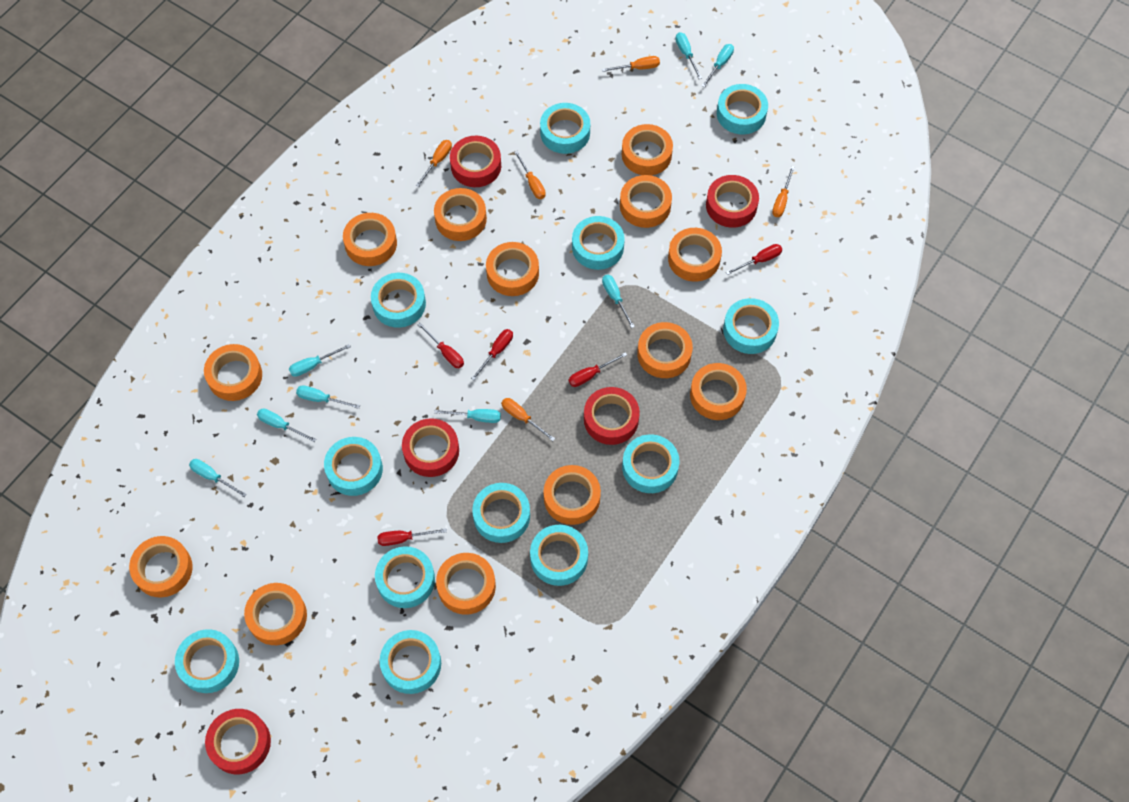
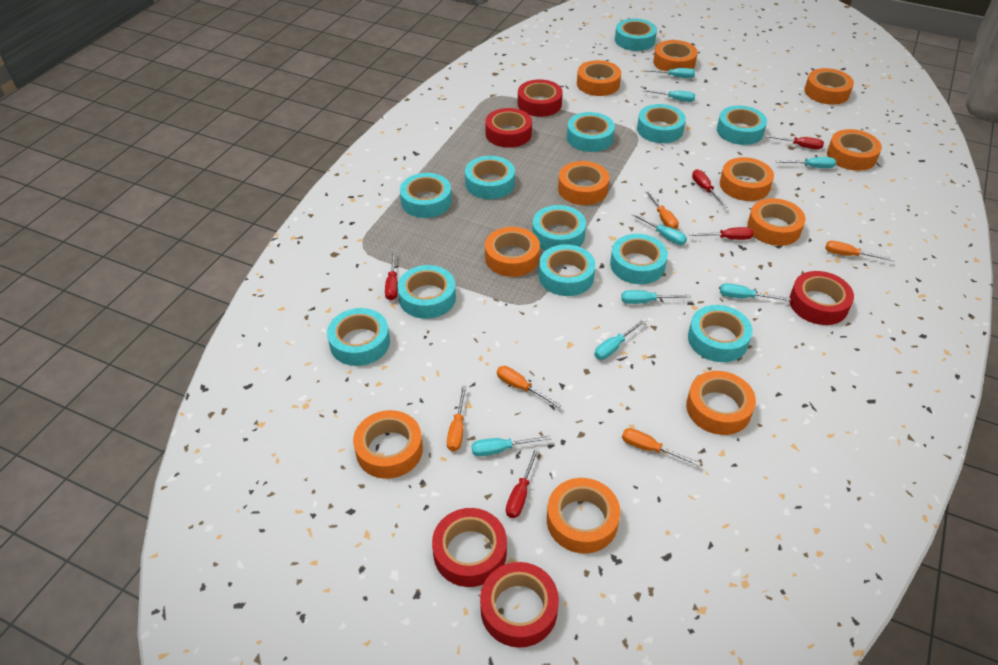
orange tape: [129,536,193,597] [204,344,262,401] [244,583,307,645] [343,213,397,266] [434,188,487,241] [436,553,496,615] [486,242,539,296] [544,465,601,525] [620,175,672,228] [622,124,673,175] [637,322,693,378] [668,228,722,282] [690,363,747,420] = 13 -> [353,410,423,479] [485,227,540,277] [547,478,620,553] [558,161,610,205] [577,60,621,96] [653,40,698,71] [686,371,756,435] [720,157,774,201] [747,198,806,246] [804,68,854,105] [827,129,882,171] = 11

